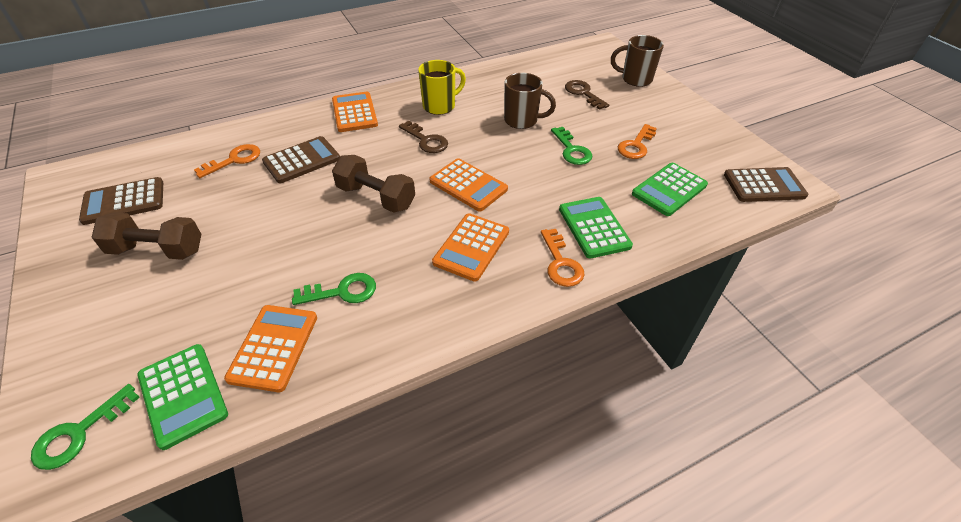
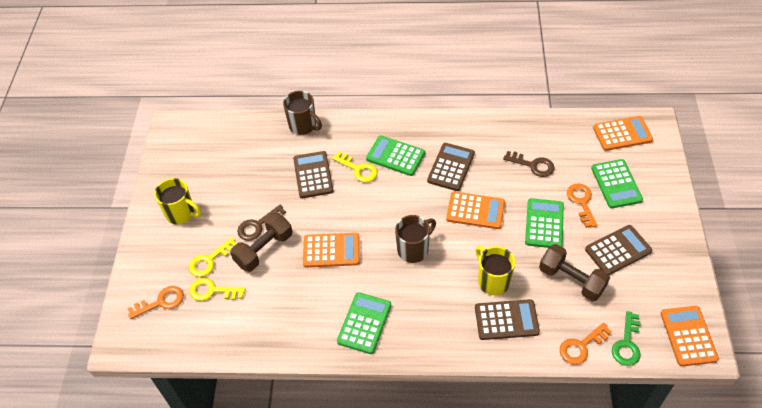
brown calculator: [79,177,163,225] [262,136,340,183] [724,167,808,202] = 3 -> [293,151,334,198] [427,143,475,191] [475,299,540,340] [585,225,652,275] = 4
green calculator: [138,344,228,450] [559,197,633,259] [632,163,708,216] = 3 -> [337,292,391,354] [366,135,425,176] [525,198,564,248] [591,159,643,208] = 4
green key: [31,384,140,470] [292,273,376,305] [551,127,592,165] = 3 -> [612,311,641,366] = 1
yellow key: none = 0 -> [188,237,237,277] [189,278,246,301] [332,152,378,182] = 3
yellow mug: [418,60,466,115] = 1 -> [154,178,201,224] [475,246,515,295] = 2

